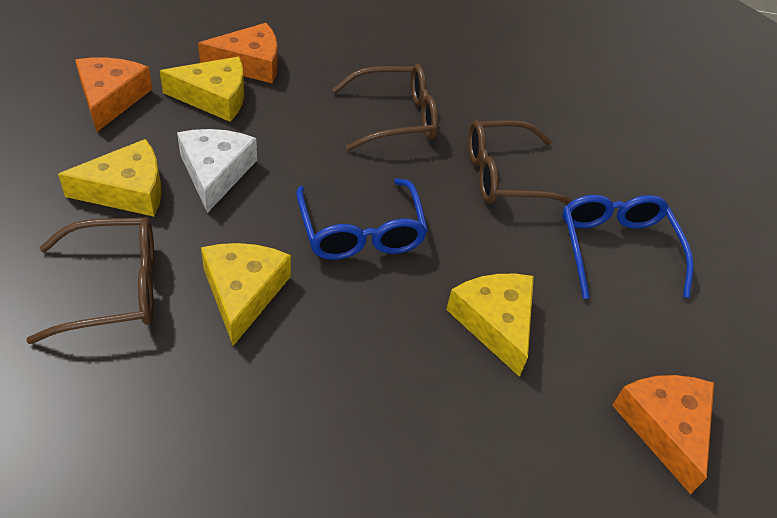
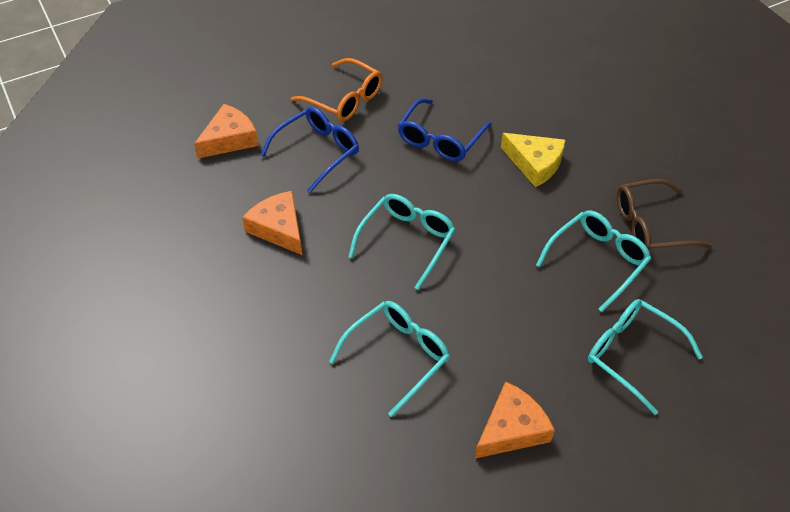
brown glasses: [26,217,154,344] [332,64,438,151] [468,120,573,205] = 3 -> [617,179,712,250] = 1
orange glasses: none = 0 -> [291,58,383,122] = 1
turquoise glasses: none = 0 -> [329,301,450,417] [348,194,456,290] [536,210,651,312] [588,299,703,415] = 4
white cheese: [177,129,257,213] = 1 -> none = 0
yellow cheese: [58,139,162,216] [160,56,244,122] [201,243,291,346] [446,274,534,377] = 4 -> [501,133,565,187] = 1

